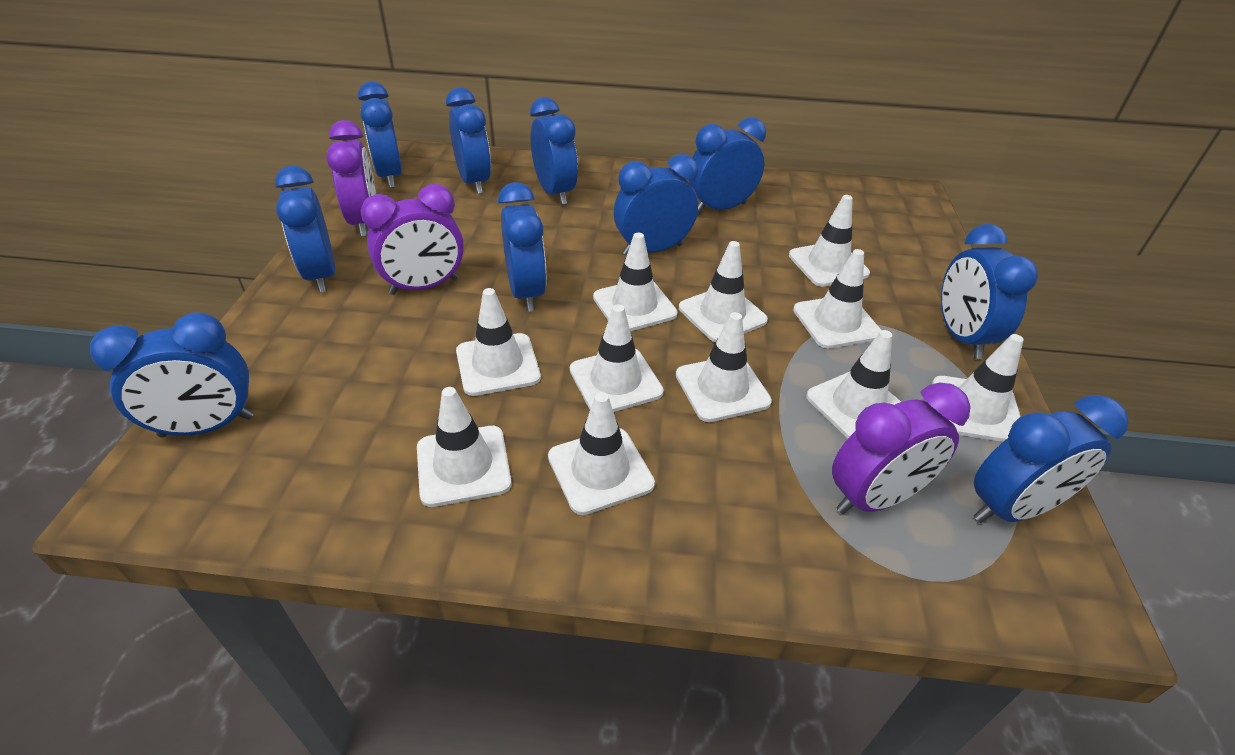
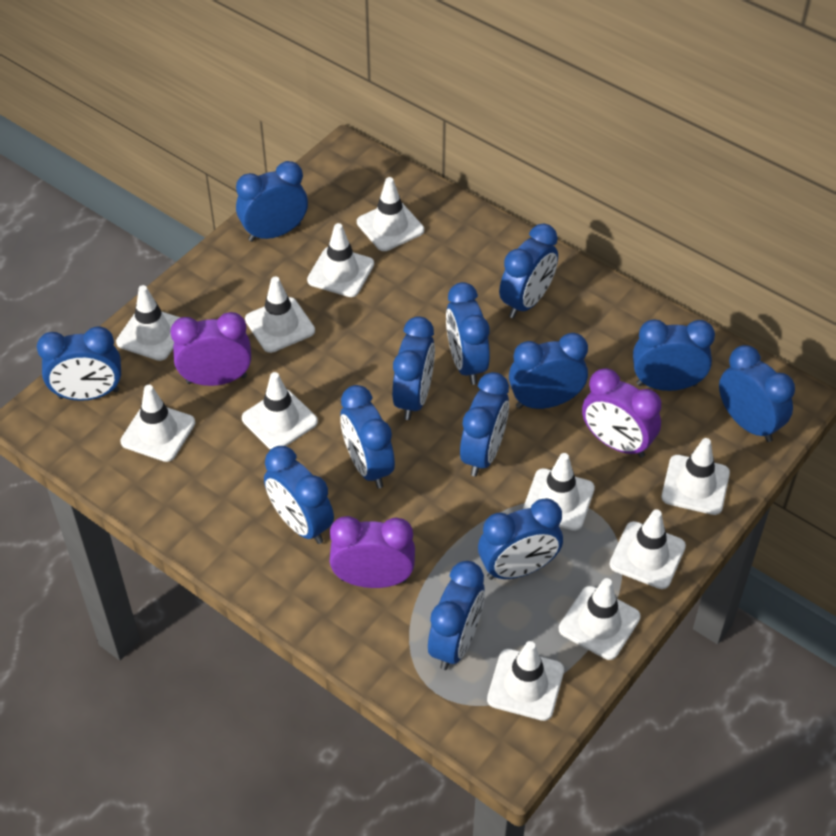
blue clock: [90,312,254,437] [275,166,335,293] [358,81,402,188] [446,87,491,194] [498,182,547,312] [530,97,578,205] [614,154,698,256] [688,117,766,214] [941,224,1038,359] [974,395,1129,523] = 10 -> [37,326,121,401] [236,161,308,242] [264,446,334,544] [340,385,395,488] [392,316,435,420] [428,561,485,670] [446,282,490,385] [460,372,509,476] [478,498,563,580] [499,224,558,318] [509,333,588,409] [633,320,715,391] [719,345,795,442] = 13

